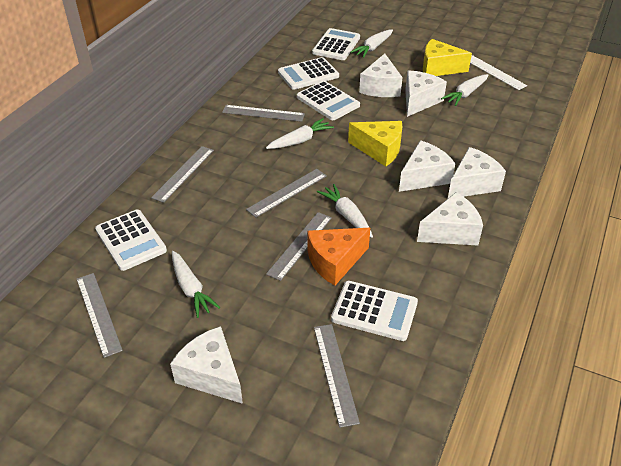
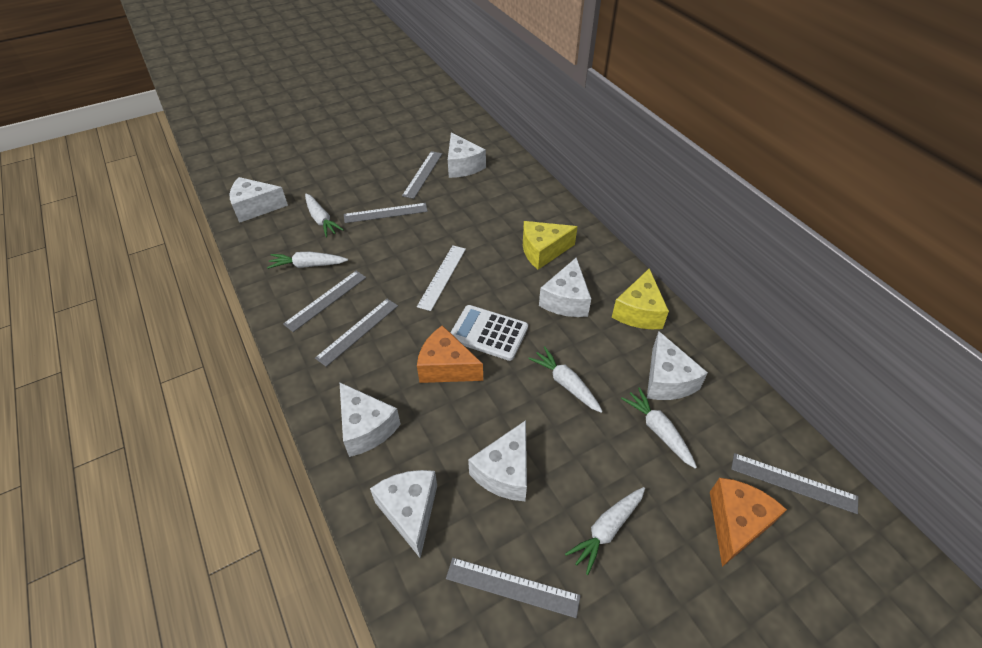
orange cheese: [307,228,370,286] = 1 -> [417,325,483,383] [710,478,787,567] = 2
white calculator: [95,210,167,271] [278,57,339,90] [297,81,360,120] [312,28,360,60] [331,281,418,341] = 5 -> [450,305,528,361] = 1
white cheese: [170,326,243,404] [359,54,403,97] [399,140,455,192] [405,70,447,117] [417,192,483,245] [448,147,506,198] = 6 -> [230,177,288,223] [340,383,401,457] [370,470,437,558] [448,132,486,178] [468,420,527,501] [539,257,591,317] [647,331,708,400] = 7

